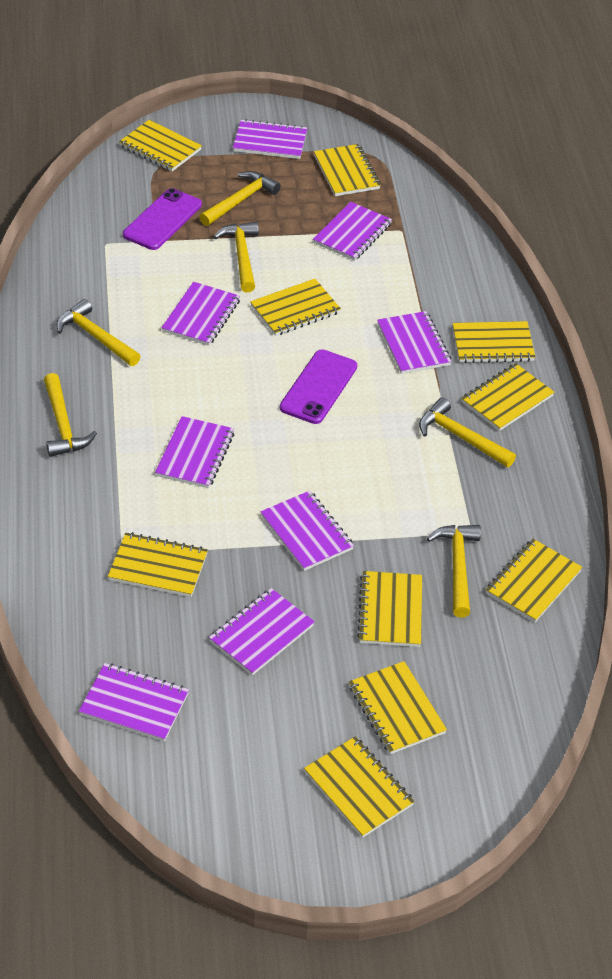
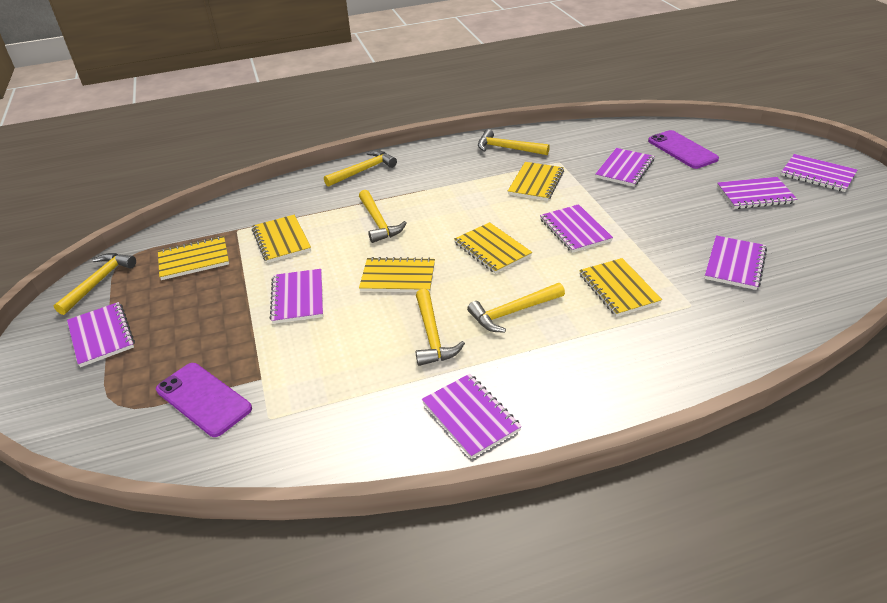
yellow notebook: [108,532,208,597] [119,120,202,171] [250,279,341,336] [304,736,415,838] [314,144,381,196] [349,661,447,754] [357,571,422,647] [453,321,535,363] [461,363,555,431] [486,539,582,622] = 10 -> [158,236,229,280] [252,215,311,263] [359,257,435,293] [454,222,532,274] [508,162,564,201] [579,258,662,317] = 6

